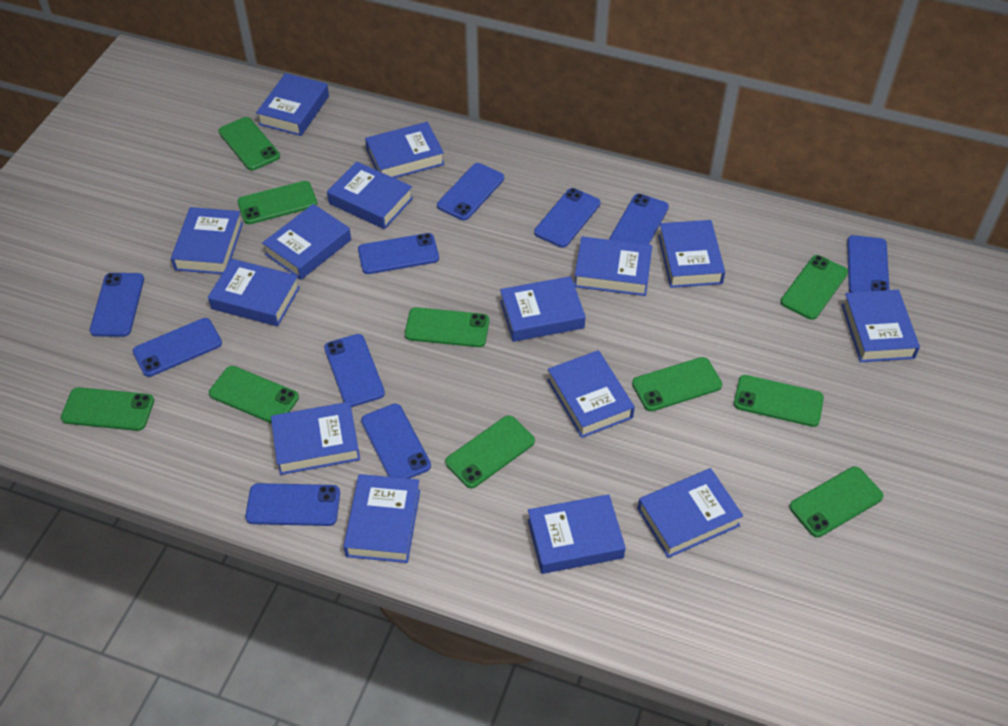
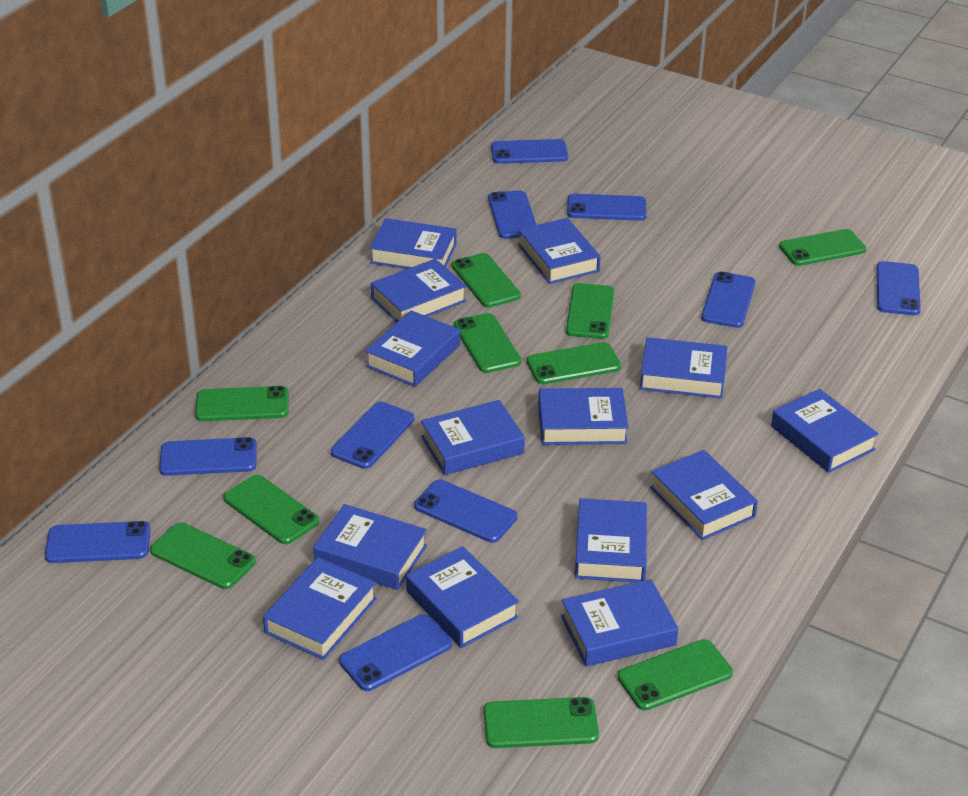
blue book: [171,207,243,274] [208,259,300,326] [256,73,329,136] [262,204,351,280] [271,402,360,475] [327,161,413,229] [343,474,420,563] [365,122,444,178] [500,276,586,342] [528,494,626,574] [547,350,635,438] [574,237,652,296] [637,468,743,558] [658,220,725,288] [841,290,920,362] = 15 -> [263,557,377,660] [313,504,427,590] [365,310,460,387] [370,218,457,269] [371,259,467,322] [406,546,519,648] [421,400,525,475] [518,218,601,284] [538,388,629,445] [561,579,679,666] [575,498,647,582] [640,337,727,399] [650,450,758,540] [771,389,879,473] = 14

